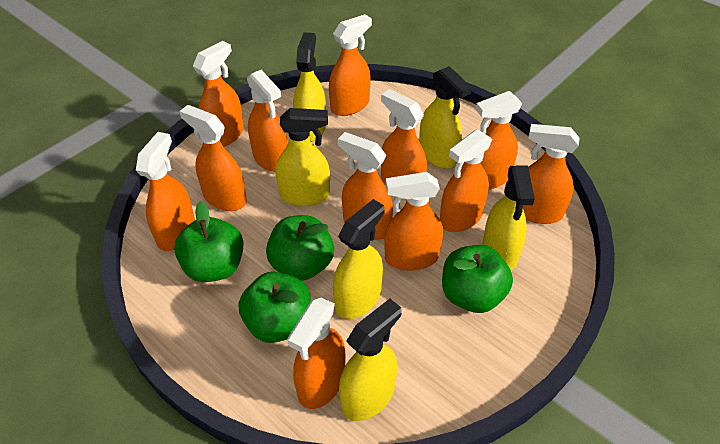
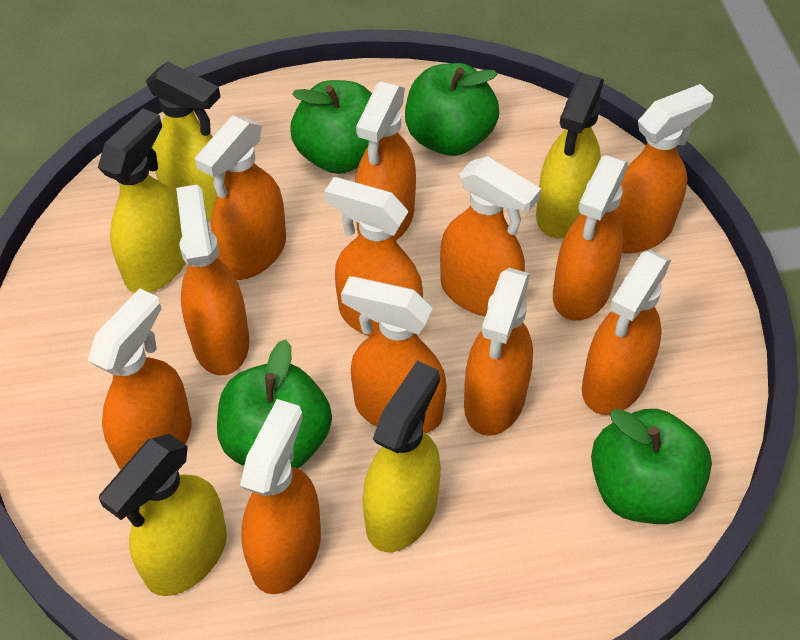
yellow spray bottle: [276,108,330,206] [293,32,326,142] [333,199,385,319] [339,299,402,421] [419,66,472,168] [482,165,535,271] = 6 -> [98,108,186,293] [99,434,227,596] [146,61,225,222] [362,361,441,552] [536,73,604,238] = 5

